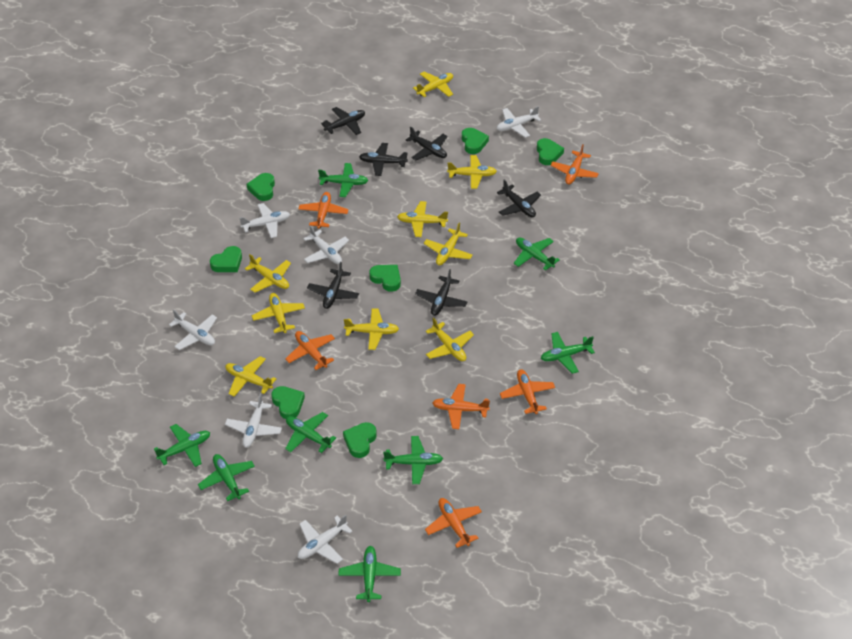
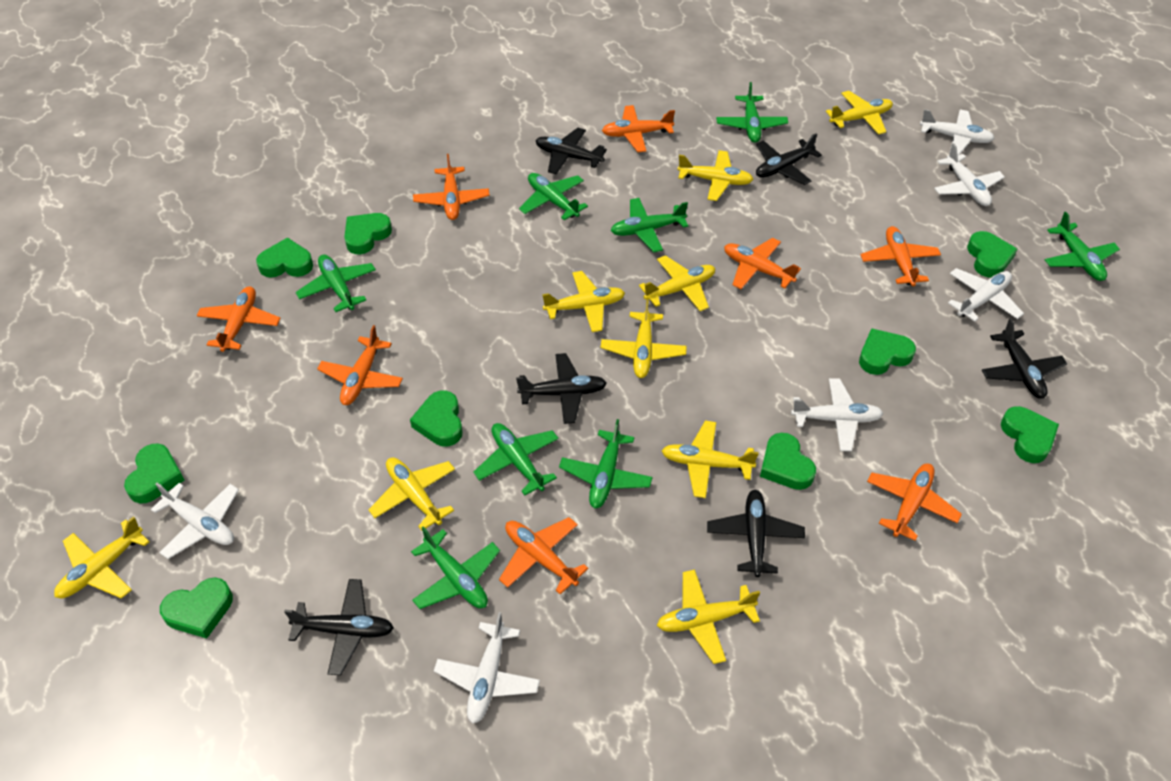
green heart: [210,246,242,272] [247,173,275,201] [271,386,305,419] [343,422,377,458] [369,265,401,292] [462,128,489,154] [537,138,564,165] = 7 -> [124,444,184,504] [160,577,233,638] [256,237,313,277] [344,213,392,255] [410,391,463,446] [760,433,816,490] [859,328,916,375] [967,231,1017,278] [1001,406,1059,463] = 9
orange plane: [285,331,335,370] [298,192,349,229] [425,498,482,548] [432,384,490,429] [500,369,555,414] [551,144,599,184] = 6 -> [197,286,281,352] [317,325,403,405] [413,154,490,220] [499,517,588,595] [602,105,675,152] [724,238,801,289] [860,226,941,286] [867,463,962,541] = 8

